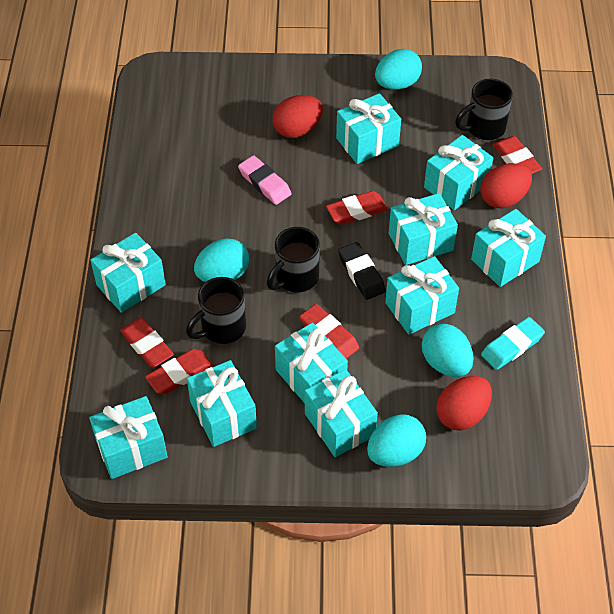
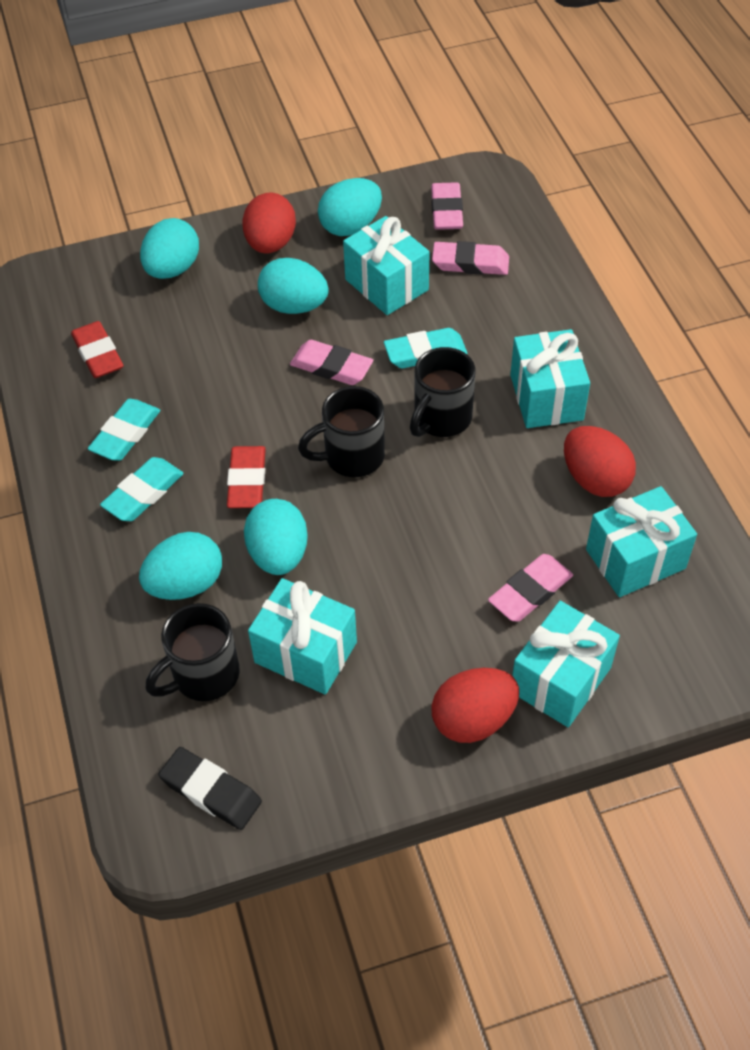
pink eraser: [238,155,292,205] = 1 -> [290,340,373,385] [431,182,463,230] [432,241,509,275] [488,554,573,622] = 4
red eraser: [120,318,174,367] [145,349,213,394] [300,304,359,359] [326,191,388,225] [493,136,542,174] = 5 -> [71,321,124,378] [227,446,266,508] = 2
turquoise egg: [194,238,249,282] [367,414,426,467] [375,49,422,90] [422,324,474,377] = 4 -> [139,532,222,600] [140,218,199,279] [244,499,308,575] [258,258,329,314] [318,178,382,236] = 5
turquoise eraser: [481,317,545,370] = 1 -> [88,399,160,461] [100,457,184,521] [384,328,468,368] = 3
turquoise gift: [89,396,167,479] [90,233,166,313] [187,360,257,447] [275,322,348,403] [305,369,378,457] [336,93,401,164] [385,256,459,335] [389,193,458,265] [424,135,493,210] [471,209,546,287] = 10 -> [248,578,357,695] [343,216,430,315] [510,329,590,428] [512,601,620,727] [586,486,697,597] = 5

